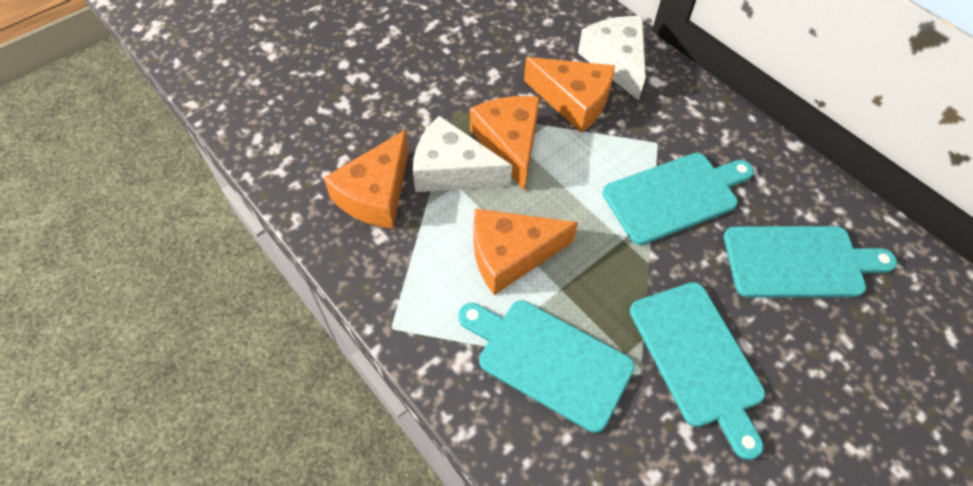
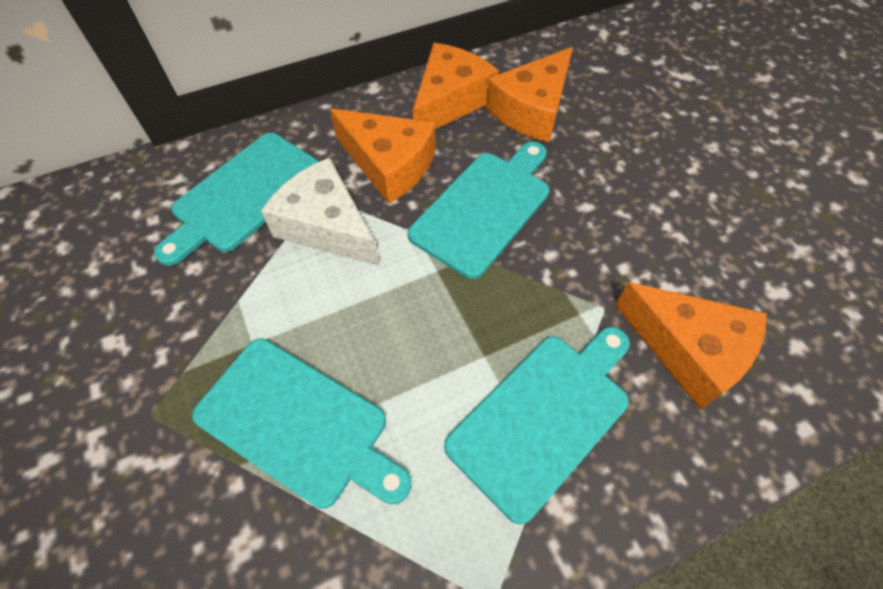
white cheese: [413,115,512,192] [578,16,646,100] = 2 -> [261,157,380,266] = 1

